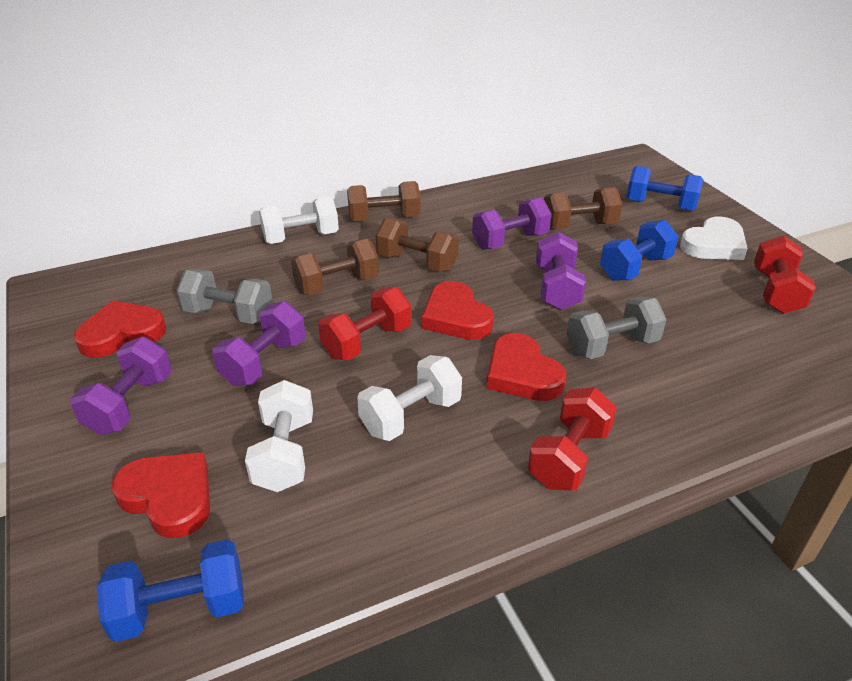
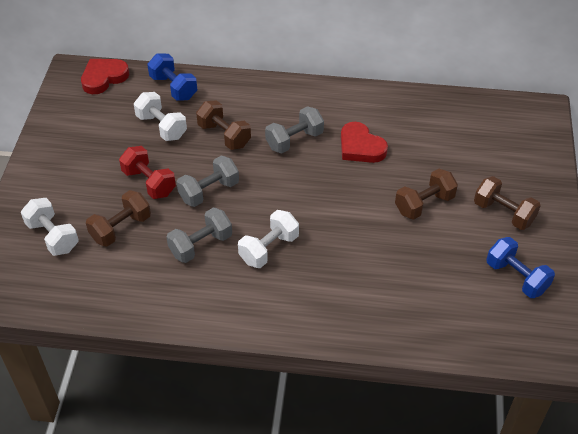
blue dumbbell: [97,539,244,642] [600,220,679,281] [627,166,704,211] = 3 -> [147,53,197,101] [486,237,555,298] = 2
grey dumbbell: [176,269,273,324] [567,296,667,359] = 2 -> [166,207,232,263] [176,156,239,207] [265,106,324,153] = 3
purple dumbbell: [70,337,172,435] [212,301,306,386] [472,197,552,249] [536,232,586,310] = 4 -> none = 0
red dumbbell: [318,287,411,361] [528,388,617,490] [754,236,816,314] = 3 -> [119,146,176,199] = 1
red heart: [74,300,166,358] [112,452,210,538] [422,281,494,340] [487,333,566,401] = 4 -> [81,59,129,94] [341,122,388,163] = 2
white heart: [680,217,748,260] = 1 -> none = 0

